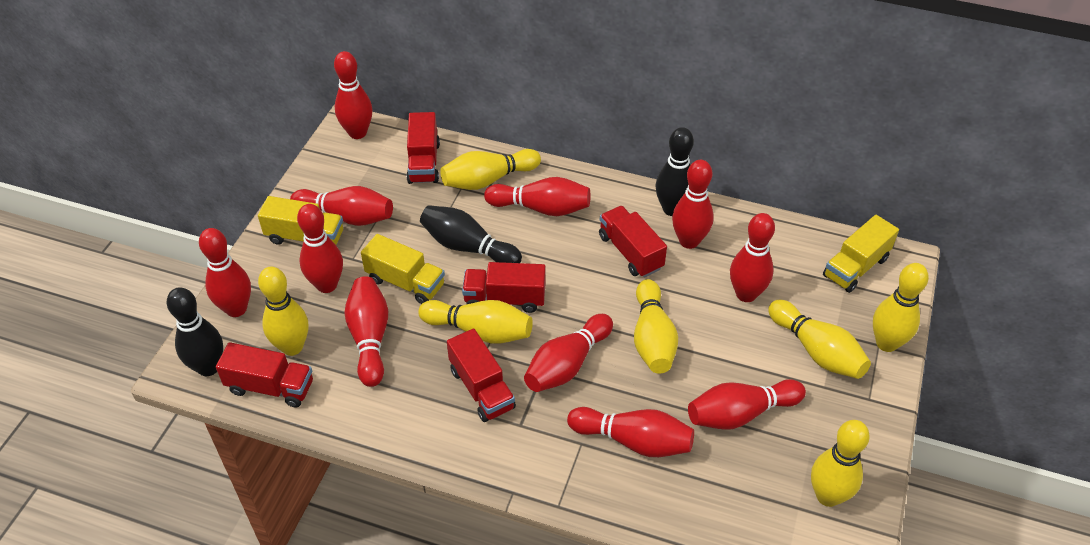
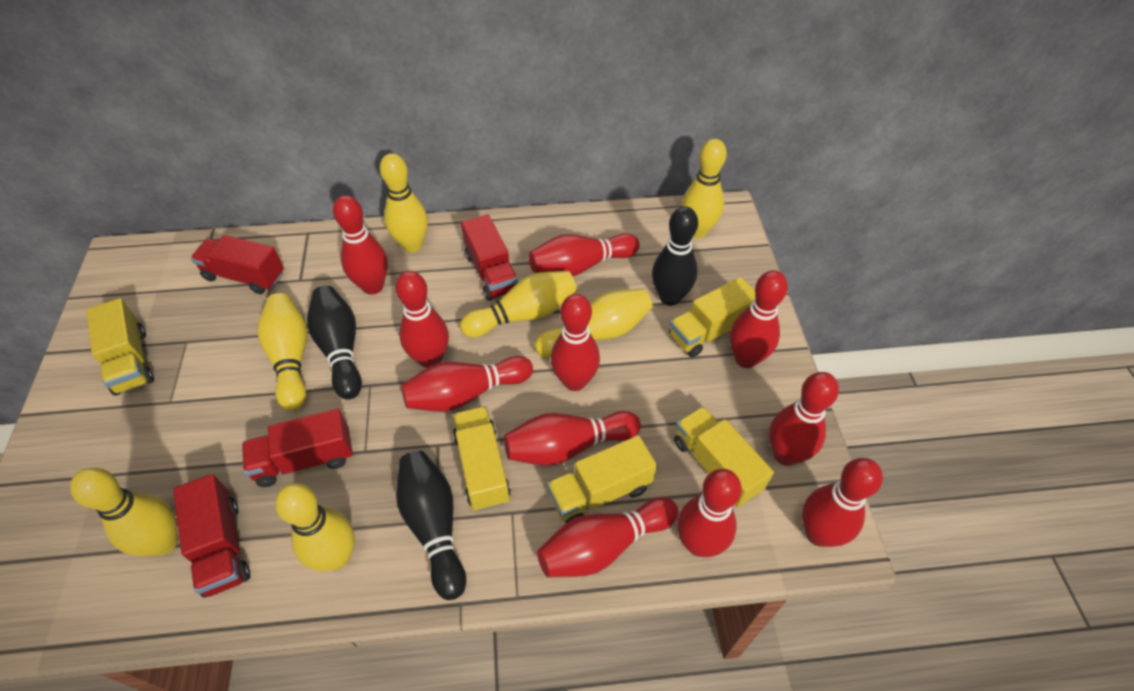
red truck: [216,342,313,408] [407,112,440,184] [447,328,516,422] [462,262,546,313] [599,206,667,277] = 5 -> [173,474,250,598] [191,235,284,294] [242,409,353,487] [461,214,518,301] = 4
yellow truck: [258,196,343,245] [361,234,445,304] [823,215,899,293] = 3 -> [86,298,154,395] [453,406,511,511] [547,436,657,523] [669,277,755,357] [674,406,774,507] = 5

